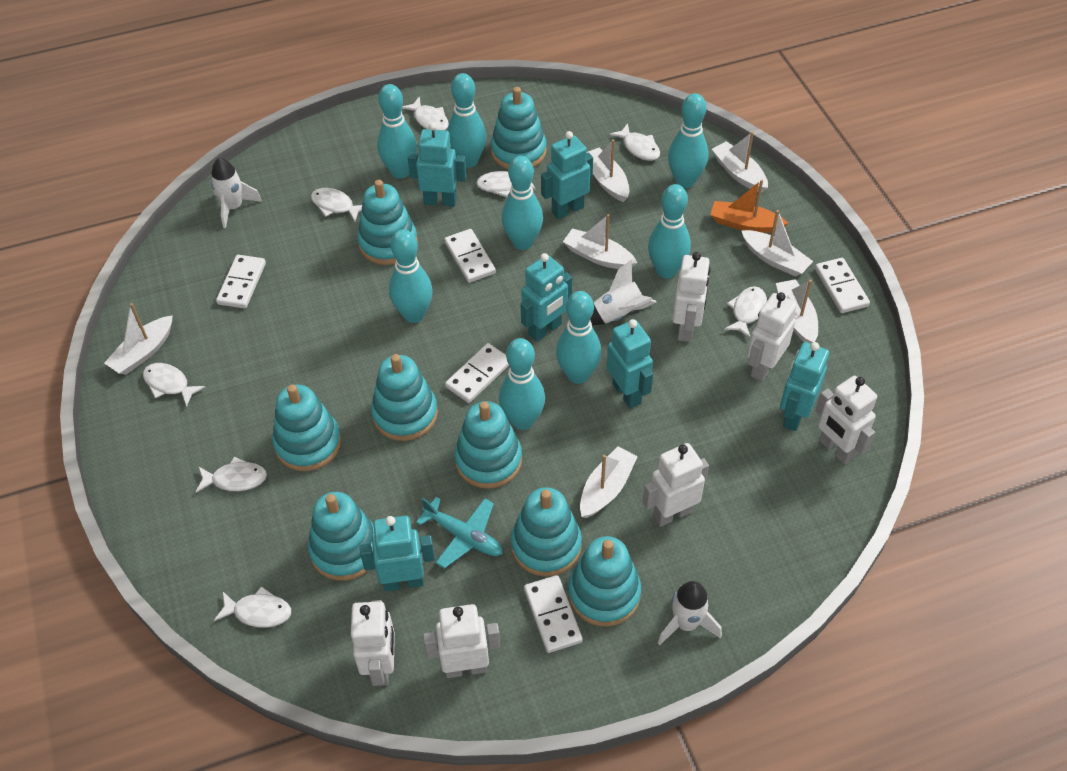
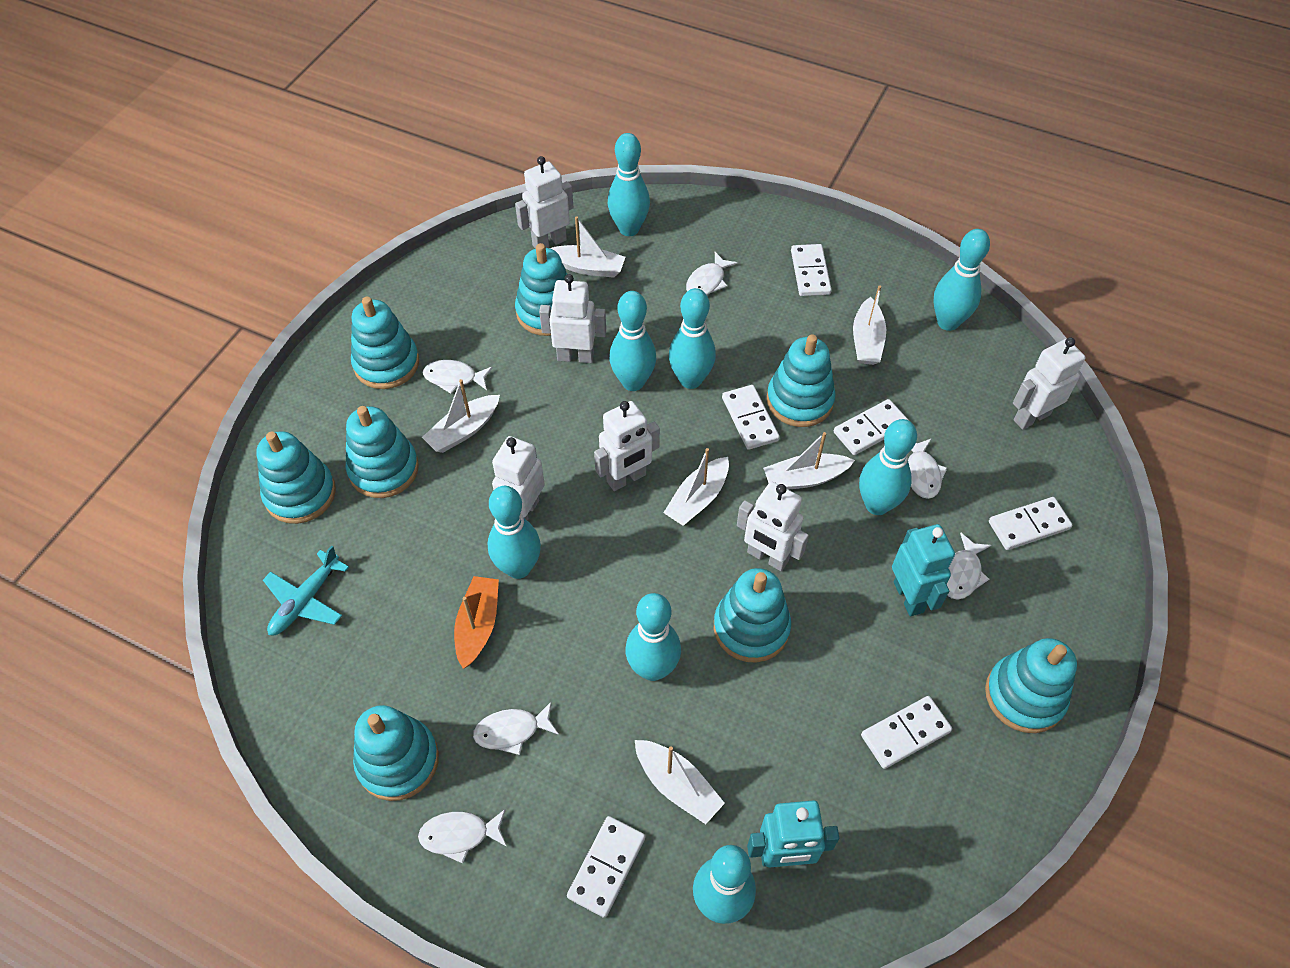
turquoise robot: [360,516,435,591] [408,123,467,207] [520,253,572,342] [541,131,593,219] [607,319,653,408] [780,342,829,431] = 6 -> [747,800,839,867] [892,524,955,616] = 2
white boat: [104,303,173,375] [563,214,637,269] [580,446,638,518] [587,139,629,202] [712,132,768,193] [741,210,813,277] [776,279,818,344] = 7 -> [422,379,500,453] [550,216,625,278] [635,740,725,824] [663,448,729,526] [763,432,855,490] [853,285,886,365] = 6
white domino: [216,255,266,309] [444,229,496,283] [445,343,509,403] [524,575,583,653] [815,258,870,313] = 5 -> [567,816,645,918] [722,385,780,450] [791,244,832,296] [834,399,908,455] [861,696,952,769] [989,497,1072,550] = 6
white fish: [143,363,205,407] [196,457,267,493] [214,586,291,628] [311,188,362,221] [402,96,449,130] [476,171,536,197] [610,123,660,161] [724,286,767,338] = 8 -> [418,809,507,864] [423,360,493,394] [473,701,559,755] [686,252,737,295] [908,438,947,499] [947,533,991,600] = 6
white rocket: [211,158,262,229] [590,259,656,325] [658,581,722,645] = 3 -> none = 0

